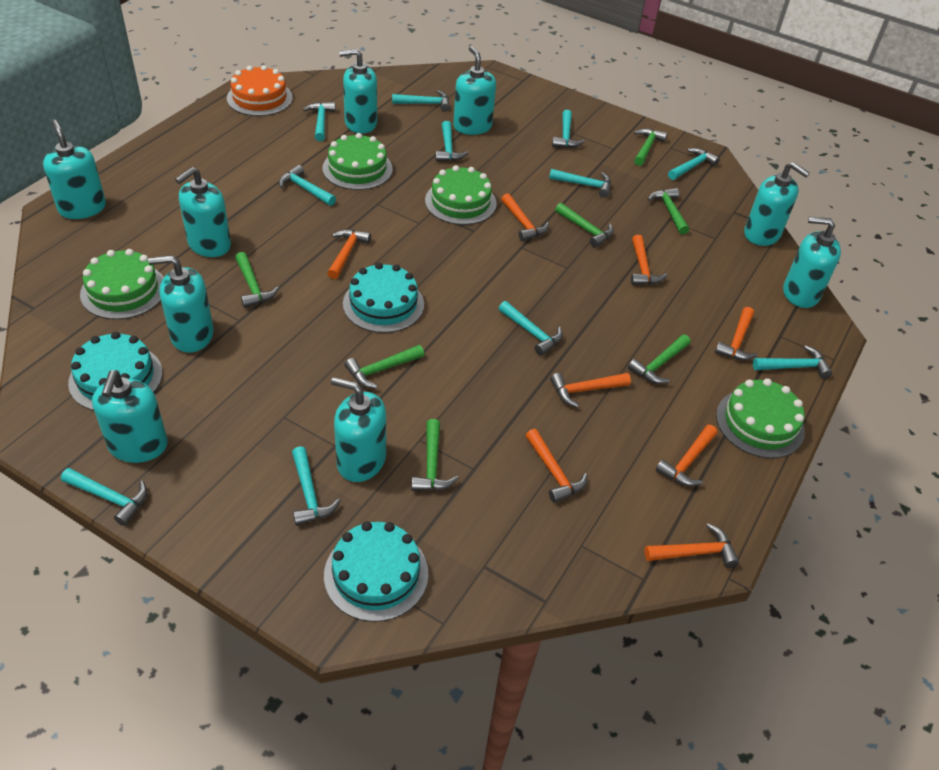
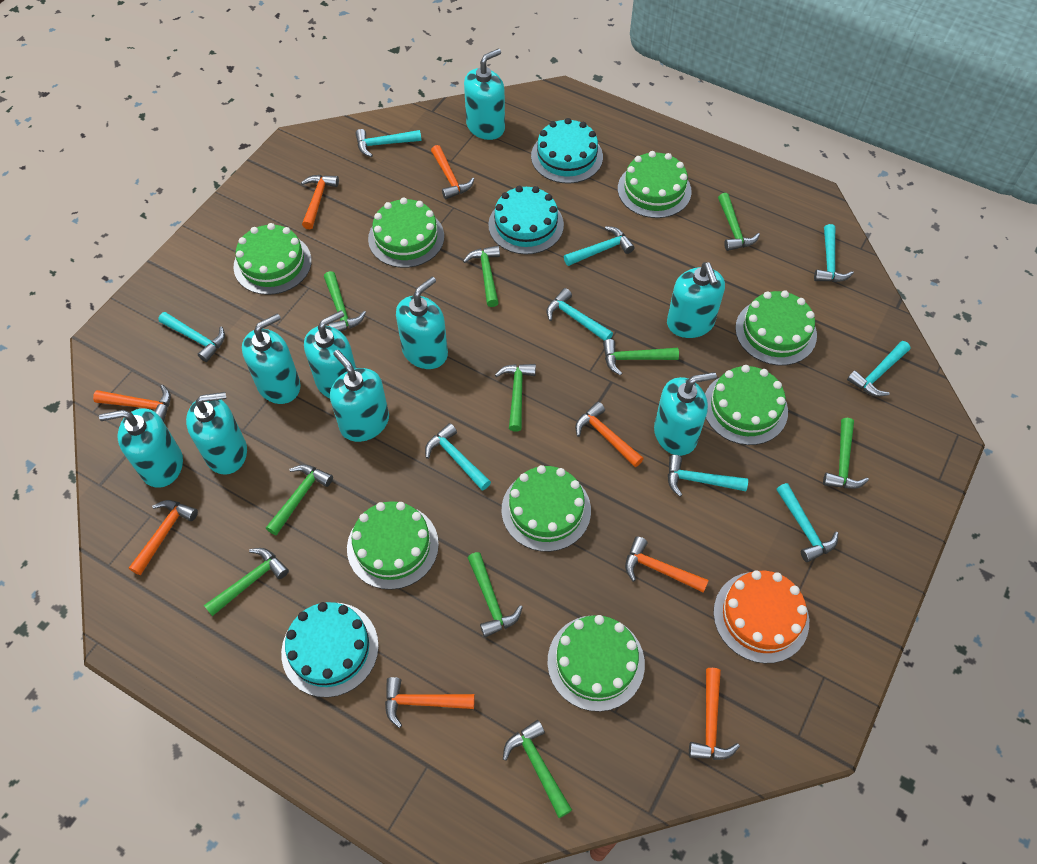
green cake: [80,249,164,320] [322,133,393,190] [425,165,497,225] [716,378,805,458] = 4 -> [233,223,312,295] [347,501,439,590] [368,198,444,268] [502,465,591,552] [547,615,645,712] [618,151,692,218] [705,365,788,445] [735,290,817,366] = 8
green hammer: [235,252,279,308] [344,345,424,388] [411,419,459,491] [555,203,614,248] [628,334,691,384] [634,129,668,166] [647,188,689,235] = 7 -> [204,548,289,616] [266,464,333,536] [324,271,366,332] [463,246,500,307] [468,552,523,637] [495,364,536,432] [503,720,572,818] [603,339,679,376] [718,193,760,251] [823,418,869,489] = 10
turquoise hammer: [61,468,147,526] [279,165,336,206] [292,446,341,526] [303,102,336,141] [392,90,450,112] [435,121,468,161] [498,301,563,356] [549,169,611,198] [552,110,585,148] [668,148,720,180] [753,345,832,379] = 11 -> [158,312,225,362] [355,129,422,157] [425,423,491,491] [547,288,613,341] [564,226,635,266] [668,455,748,497] [776,483,838,562] [814,224,854,282] [847,341,910,397] = 9

